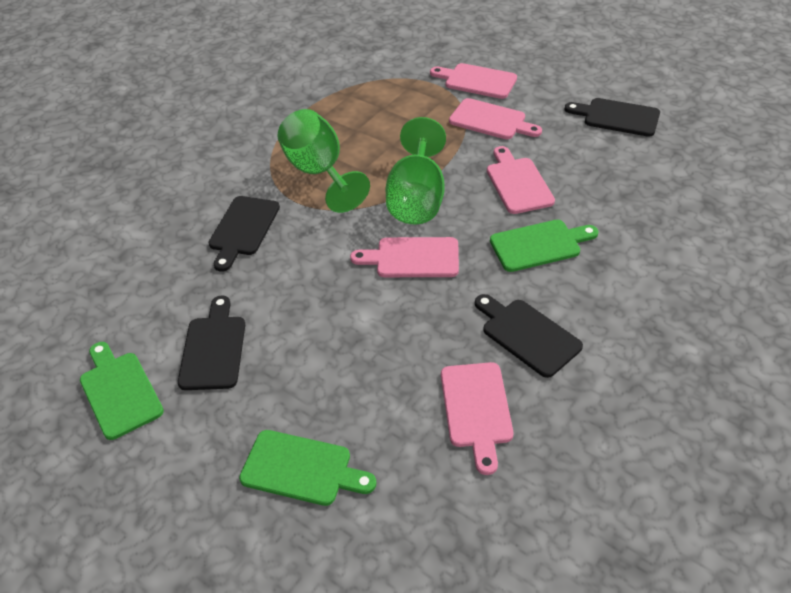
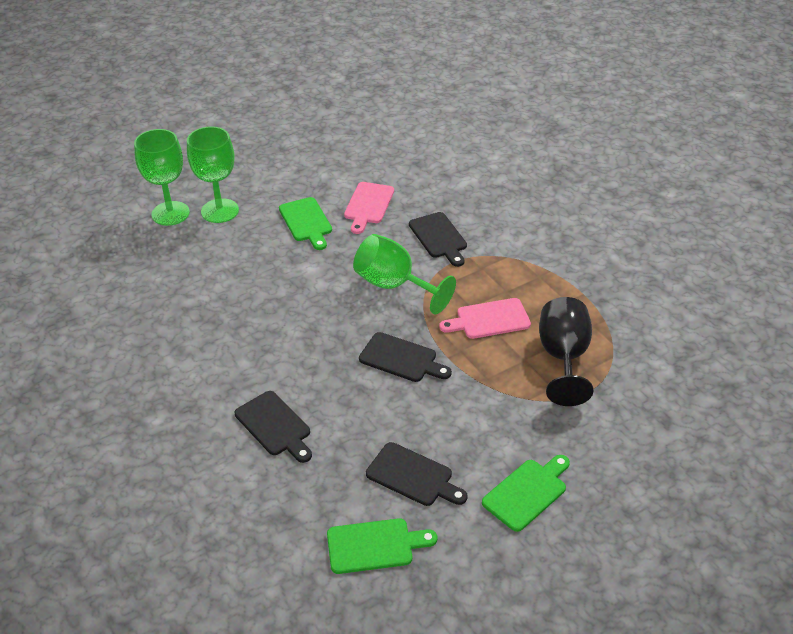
black goblet: none = 0 -> [539,297,594,406] = 1
green goblet: [278,109,370,213] [386,117,446,224] = 2 -> [134,129,190,226] [187,126,239,223] [353,234,456,314] = 3
pink cutting board: [350,237,459,277] [430,63,517,99] [441,362,513,475] [449,98,542,139] [487,146,555,214] = 5 -> [344,182,394,234] [439,298,531,339] = 2

